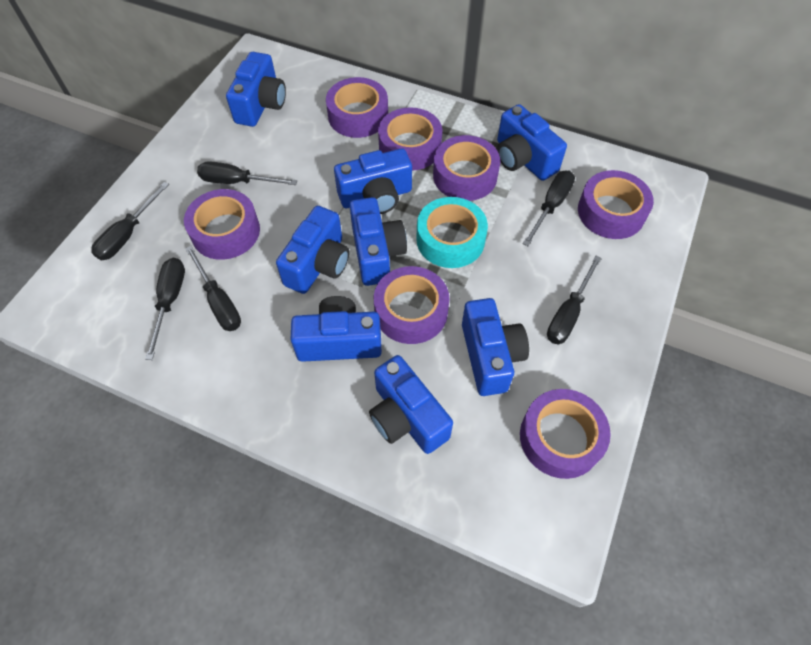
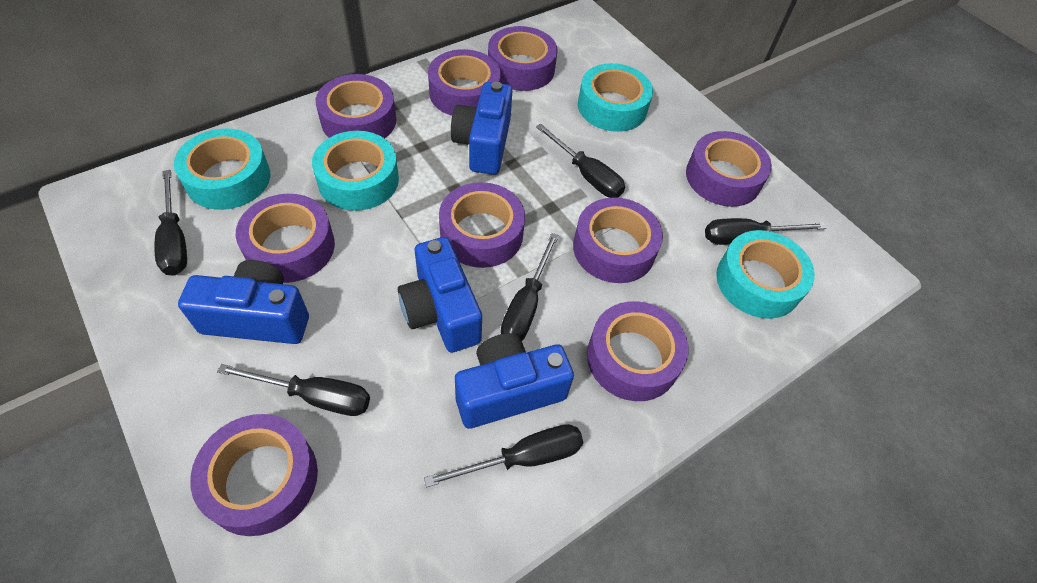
blue camera: [226,52,286,127] [276,206,349,294] [291,296,382,362] [334,148,412,214] [349,197,407,286] [369,355,453,454] [462,298,529,396] [497,104,567,181] = 8 -> [178,260,309,344] [398,237,482,353] [451,82,512,175] [455,333,574,429] = 4
purple tape: [184,189,260,260] [326,77,388,138] [374,266,450,344] [378,107,442,171] [433,135,500,201] [520,389,611,479] [578,170,654,239] = 7 -> [190,414,318,536] [236,194,335,283] [316,74,396,138] [428,49,501,116] [439,182,525,268] [488,26,558,91] [573,197,663,283] [587,301,688,401] [686,131,772,207] = 9
turquoise tape: [416,197,488,268] = 1 -> [174,128,270,210] [312,131,399,211] [578,63,653,132] [716,230,815,319] = 4

